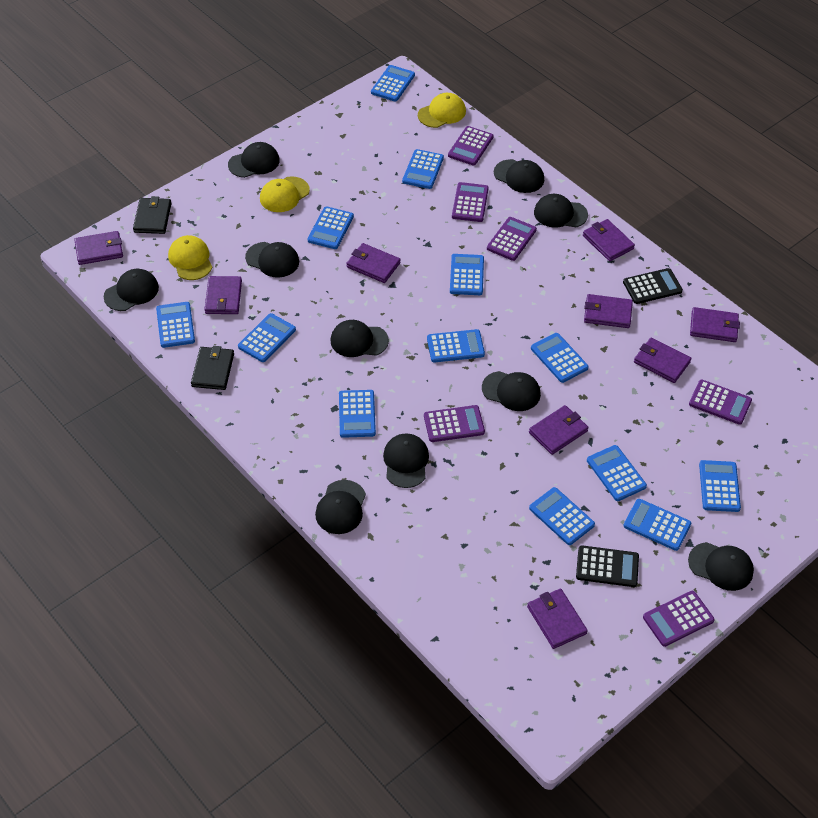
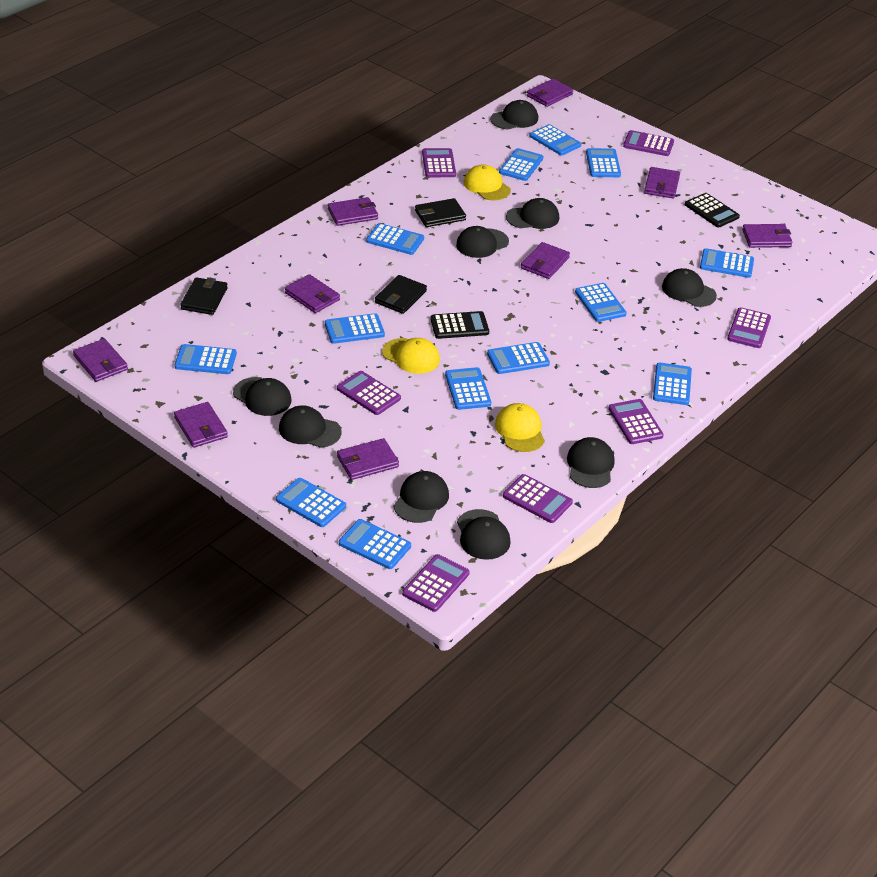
black cap: [104,269,159,311] [228,142,280,178] [245,242,299,278] [315,480,366,534] [331,320,389,357] [383,433,429,488] [482,371,541,411] [494,159,544,193] [534,194,588,227] [688,542,754,591] = 10 -> [233,377,292,416] [279,405,341,448] [394,471,449,523] [456,226,509,258] [457,509,511,560] [490,100,538,129] [506,198,559,229] [567,437,615,488] [662,268,717,307] = 9
black wallet: [133,196,172,234] [191,346,234,390] = 2 -> [180,277,228,315] [375,275,427,314] [415,198,466,227] = 3
purple calculator: [424,405,485,442] [448,126,494,166] [452,182,489,222] [487,217,537,261] [643,591,715,647] [689,379,752,425] = 6 -> [337,371,401,415] [402,554,470,612] [422,148,456,178] [503,474,573,523] [608,399,664,444] [623,130,674,156] [727,307,771,348] = 7

